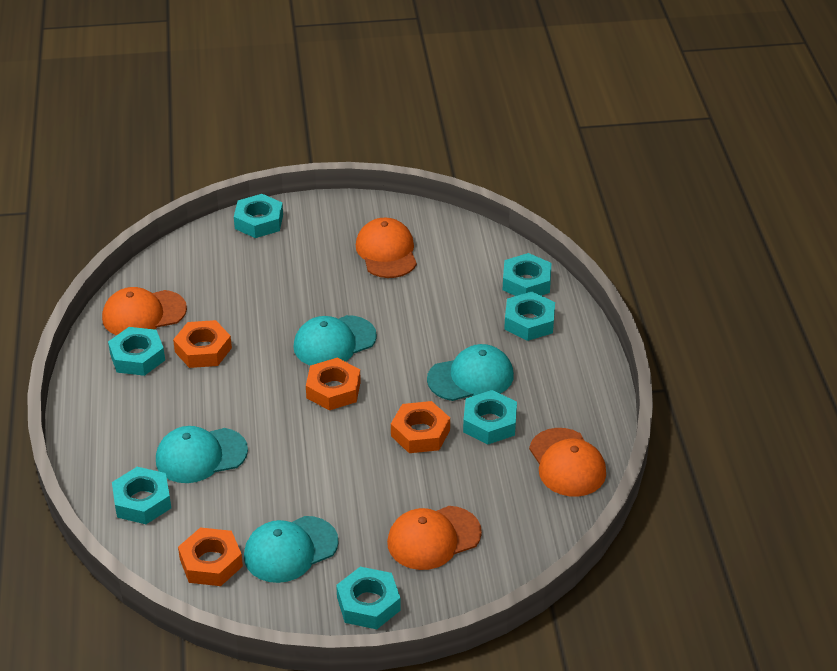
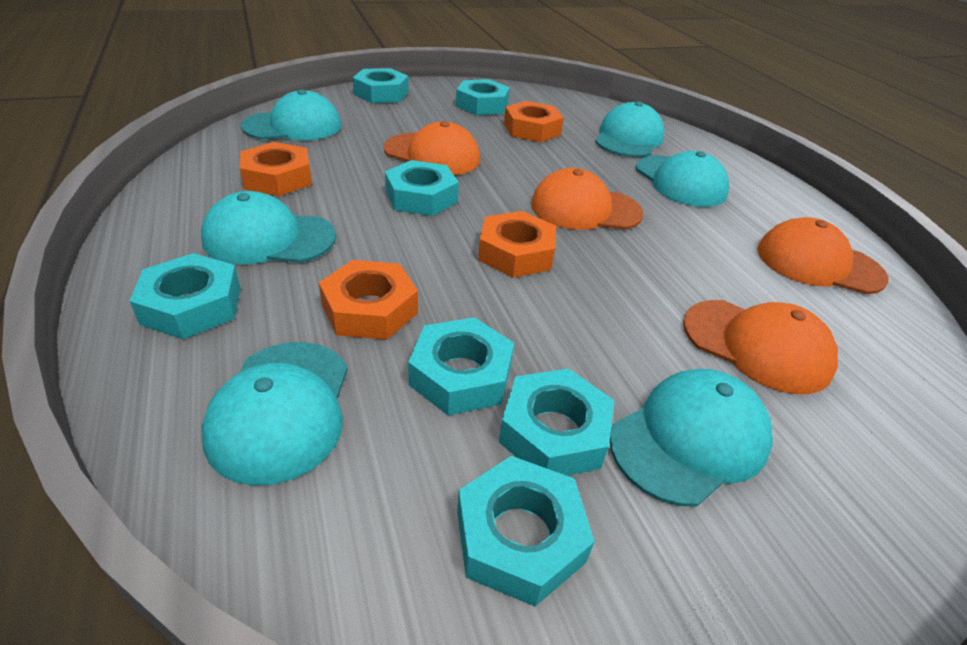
turquoise cap: [156,426,248,483] [244,516,339,583] [293,315,377,365] [427,344,514,401] = 4 -> [201,191,336,264] [201,342,348,486] [241,89,341,140] [595,101,665,157] [610,369,773,507] [636,151,729,207] = 6

